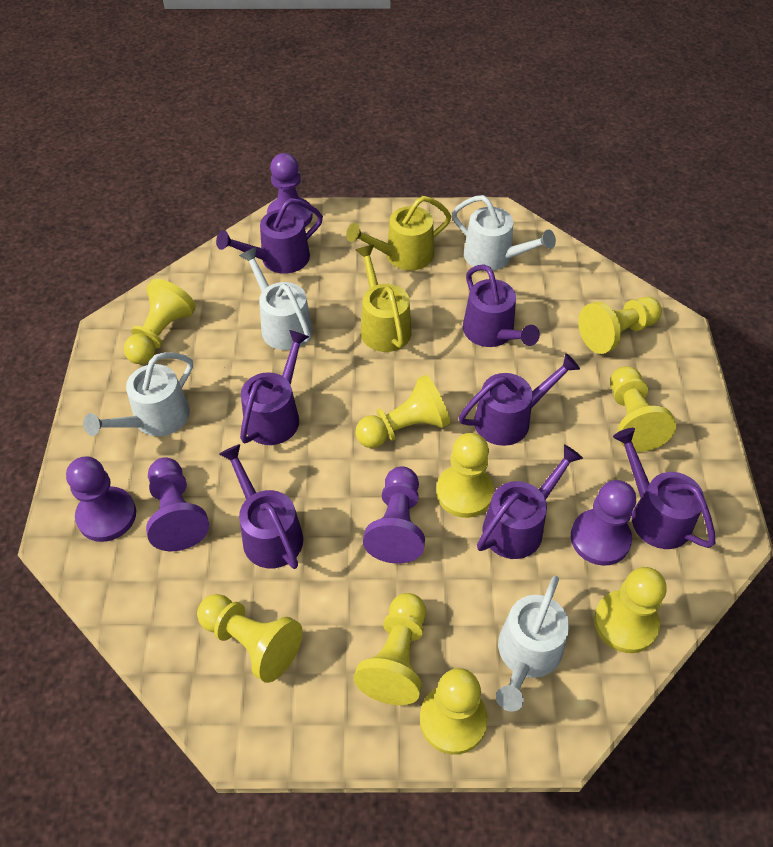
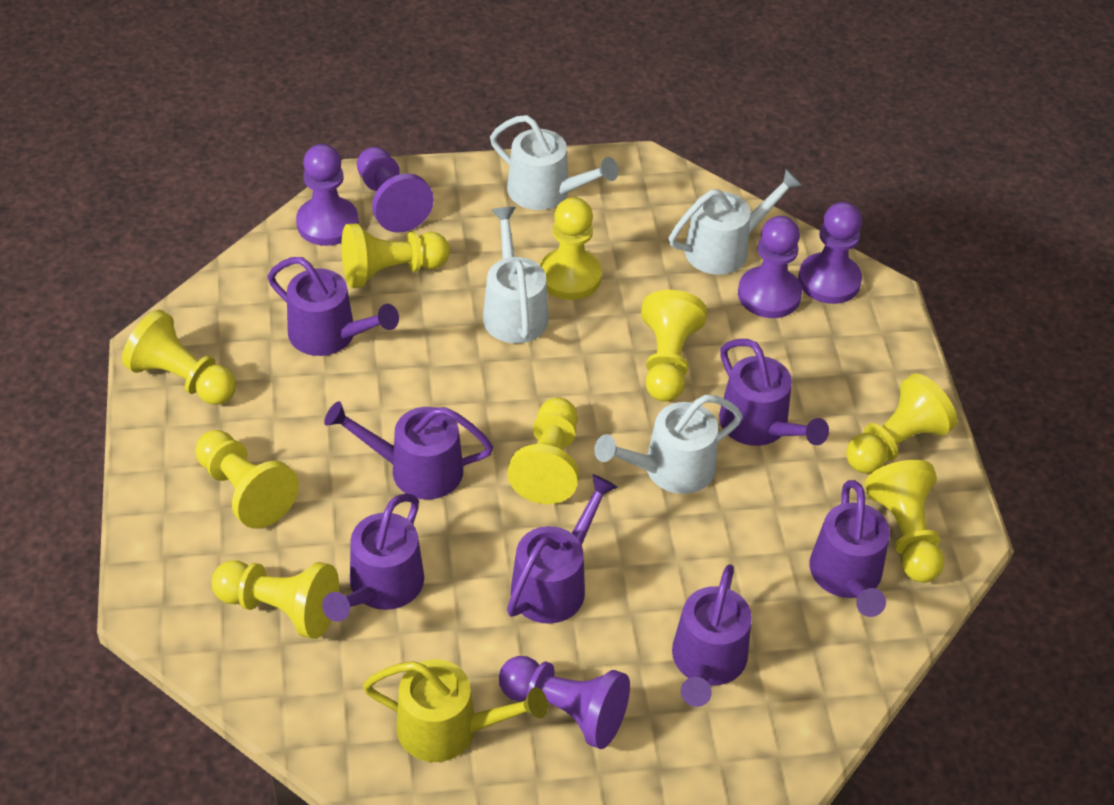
yellow watering can: [346,196,451,270] [356,245,411,352] = 2 -> [363,659,548,762] = 1

